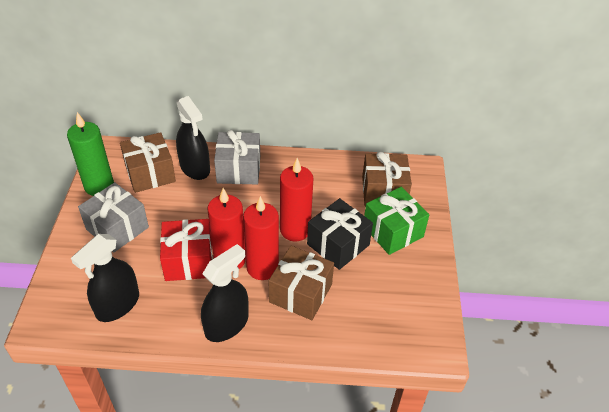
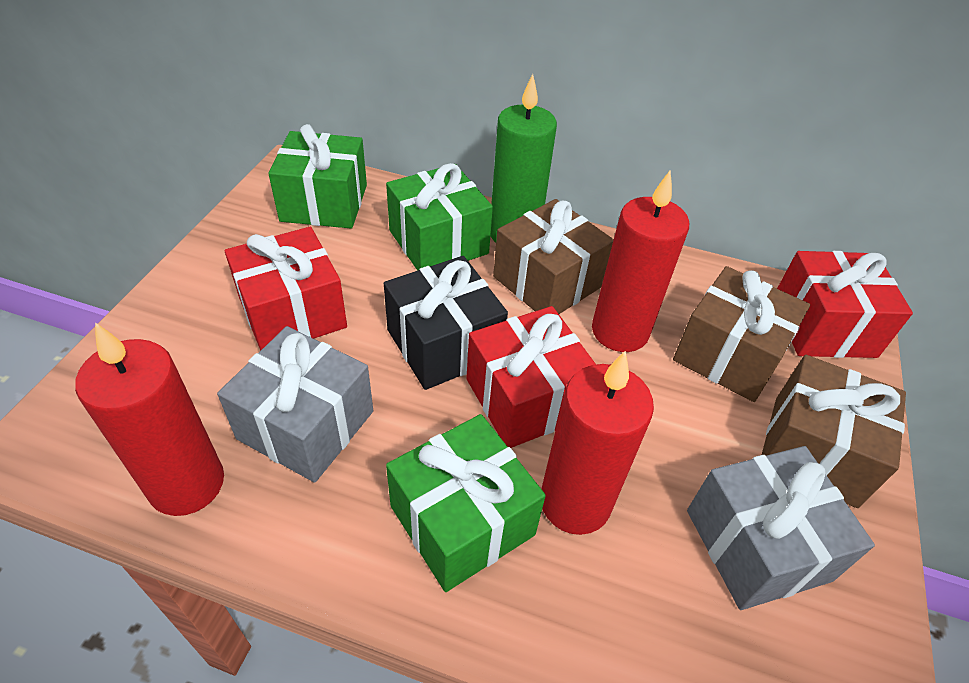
black spray bottle: [71,234,139,322] [176,96,210,180] [201,244,248,342] = 3 -> none = 0
green gift: [364,187,429,255] = 1 -> [268,124,367,229] [386,163,493,271] [386,414,546,592] = 3
red gift: [160,219,213,281] = 1 -> [225,227,347,351] [466,306,596,448] [777,251,913,358] = 3

